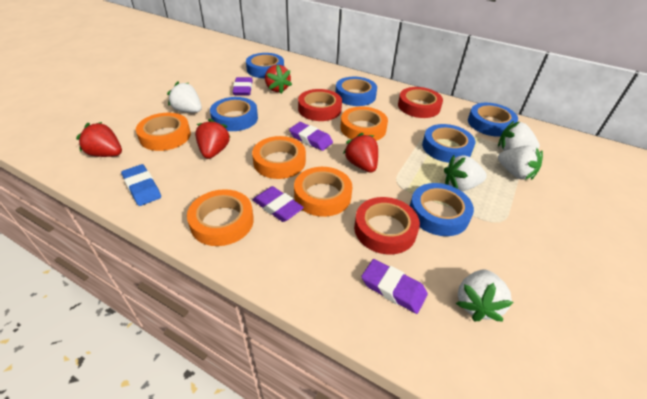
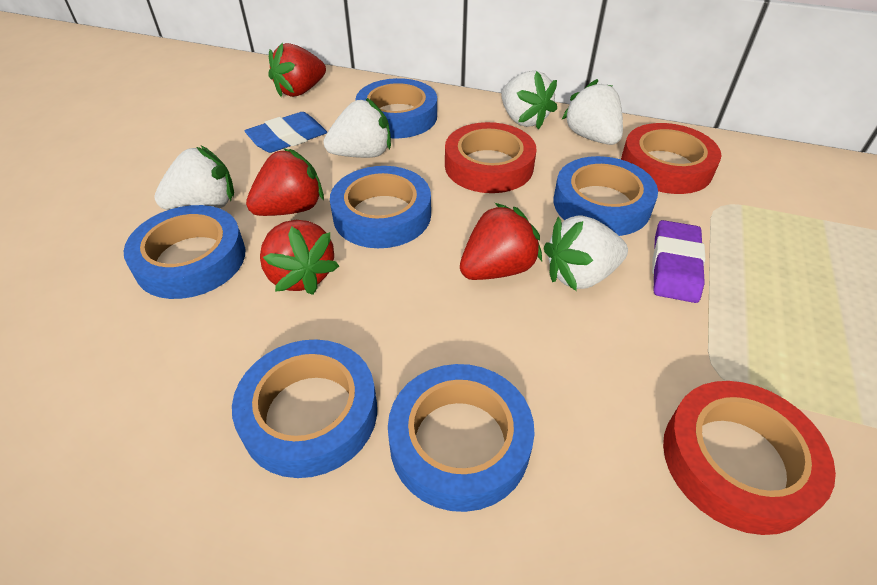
orange tape: [136,113,191,151] [187,189,254,246] [252,136,306,179] [294,167,352,217] [340,106,388,141] = 5 -> none = 0
purple eraser: [233,77,253,95] [253,186,304,222] [289,122,333,151] [361,259,428,314] = 4 -> [652,220,705,303] = 1

